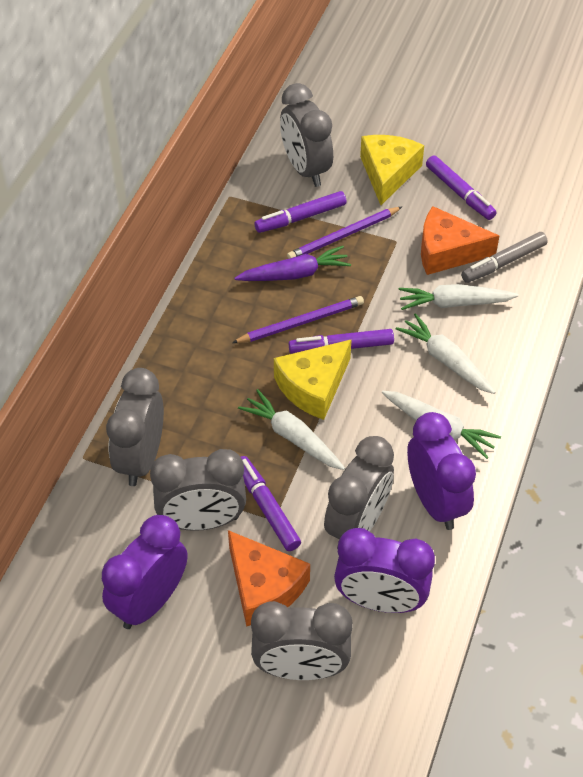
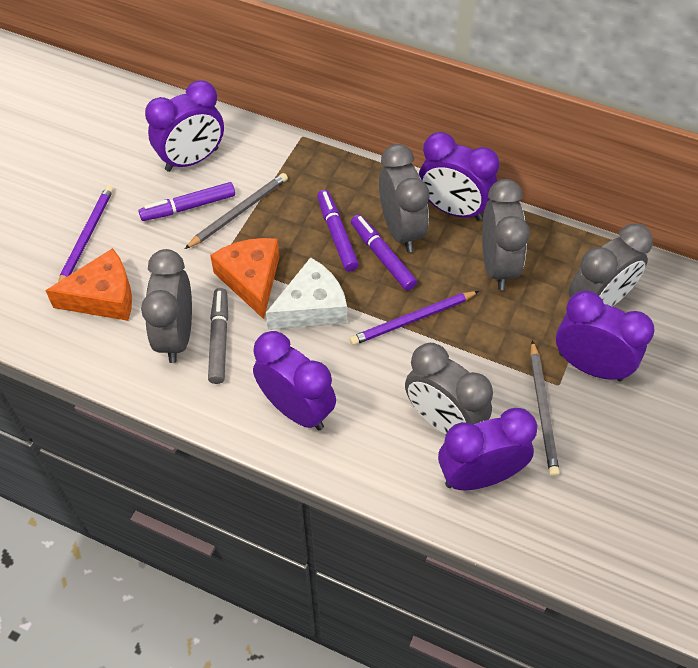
grey pencil: none = 0 -> [185,173,288,249] [530,340,560,477] = 2
purple carrot: [235,246,351,281] = 1 -> none = 0
purple clock: [102,515,187,629] [334,528,435,613] [407,412,476,530] = 3 -> [145,80,224,172] [253,331,336,430] [419,132,499,221] [438,408,537,490] [556,290,655,381] = 5
purple marker: [241,456,301,551] [254,191,346,233] [289,329,394,354] [426,155,496,220] = 4 -> [138,182,235,221] [317,190,359,271] [351,215,417,291] = 3
white carrot: [238,389,345,470] [382,391,501,459] [396,313,495,394] [399,284,519,310] = 4 -> none = 0
white cheese: none = 0 -> [266,257,347,330] = 1
yellow cheese: [274,339,352,420] [360,135,424,205] = 2 -> none = 0

